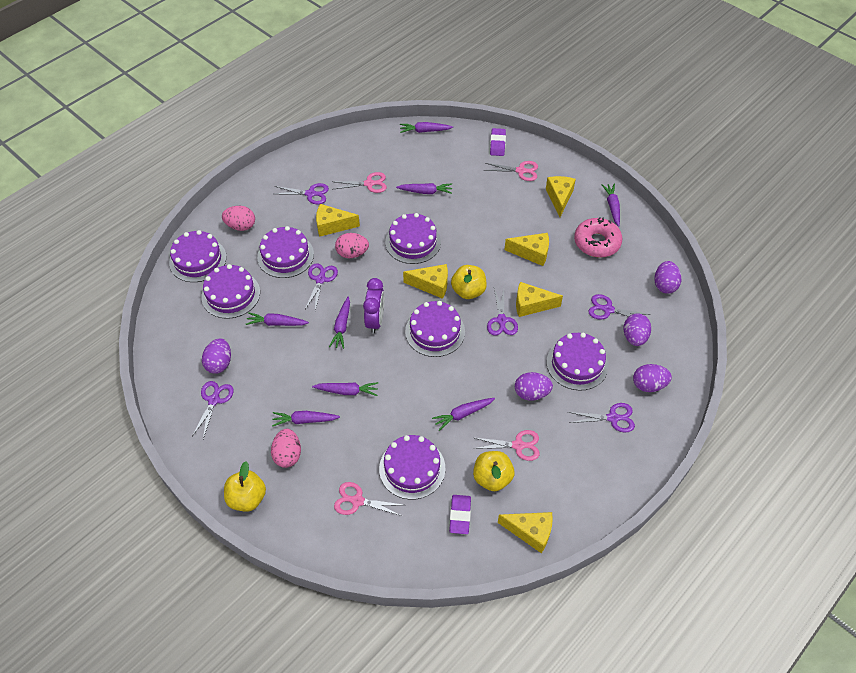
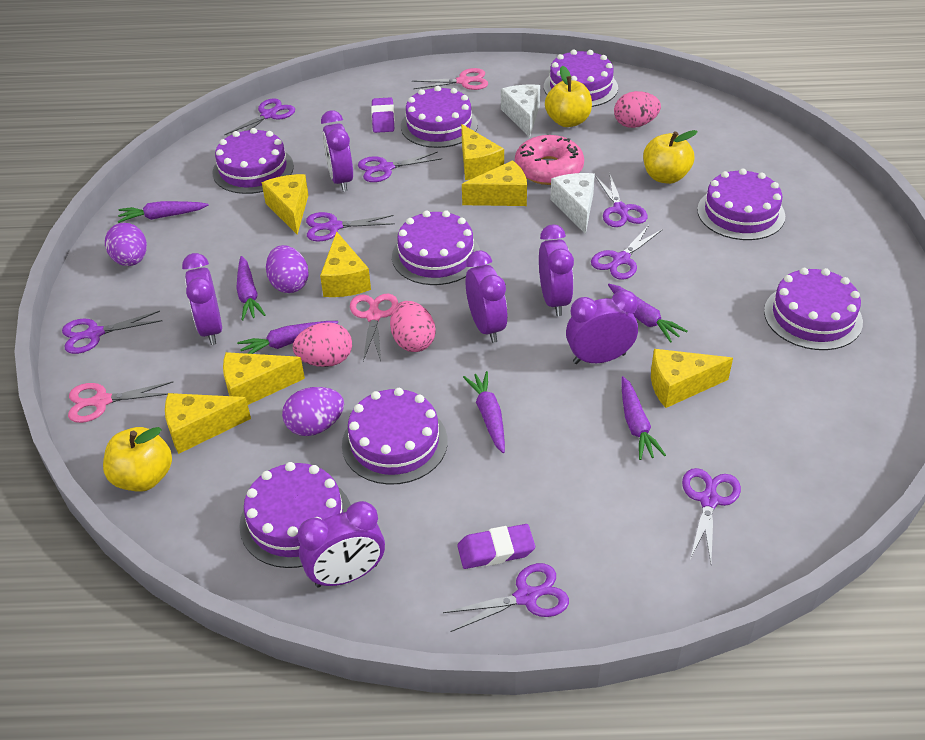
pink scissors: [334,172,387,193] [334,482,403,516] [472,430,540,461] [484,161,538,181] = 4 -> [68,381,173,423] [350,294,398,361] [412,68,488,90] = 3
purple cake: [169,230,227,282] [201,264,260,319] [257,226,314,278] [379,435,445,500] [385,213,441,264] [405,301,465,357] [546,333,608,391] = 7 -> [213,128,294,194] [239,462,351,568] [342,388,448,485] [392,210,480,285] [401,86,478,148] [544,49,618,107] [697,168,785,240] [764,268,863,350] = 8
purple carrot: [246,312,309,326] [272,411,340,427] [312,382,378,396] [329,297,350,349] [396,183,452,194] [400,122,453,133] [432,398,495,431] [602,183,620,227] = 8 -> [118,201,209,223] [236,256,266,321] [237,321,338,354] [463,371,505,453] [608,284,687,343] [621,376,666,460] = 6
purple clock: [363,278,384,334] = 1 -> [182,253,222,345] [298,501,385,588] [321,110,353,192] [466,251,508,343] [539,224,574,316] [566,290,638,364] = 6
purple egg: [202,338,231,374] [515,372,553,401] [624,313,651,346] [633,364,672,392] [655,261,681,294] = 5 -> [105,223,147,266] [266,245,309,293] [282,387,344,436] = 3
purple scissors: [192,381,234,439] [274,183,329,204] [305,263,338,311] [487,288,518,336] [568,403,635,433] [588,294,651,320] = 6 -> [62,311,162,354] [224,98,295,135] [306,212,395,242] [358,152,442,182] [443,563,569,632] [591,225,663,280] [595,173,648,227] [682,468,741,563] = 8
white cheese: none = 0 -> [501,85,540,137] [550,173,595,234] = 2
yellow cheese: [316,204,360,237] [403,264,448,299] [498,512,553,553] [504,233,549,266] [516,282,563,317] [546,176,576,217] = 6 -> [165,393,251,454] [223,352,305,405] [262,174,309,234] [320,232,371,297] [461,124,504,180] [462,160,527,206] [651,349,733,408] = 7

